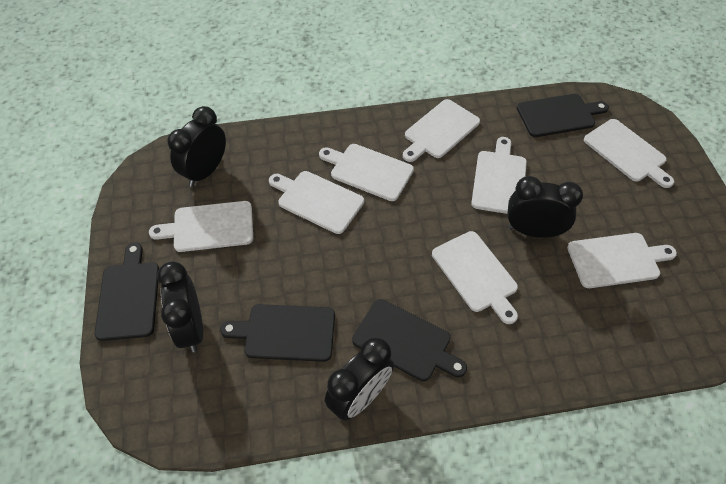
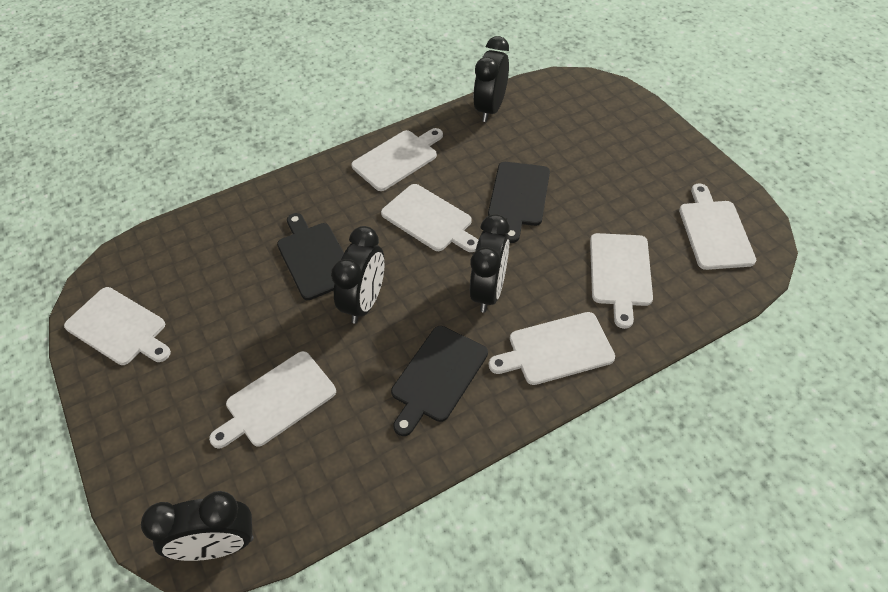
black cutting board: [94,242,159,341] [220,304,335,362] [352,299,467,381] [517,94,609,137] = 4 -> [277,213,344,300] [391,326,488,436] [488,162,550,243] = 3
white cutting board: [149,201,253,252] [269,171,364,234] [319,144,414,201] [403,99,480,162] [432,231,518,324] [471,137,527,214] [567,233,677,288] [584,119,674,188] = 8 -> [64,287,171,365] [209,351,336,449] [351,128,443,191] [381,184,478,252] [489,312,615,385] [590,233,653,329] [679,184,756,270] = 7

